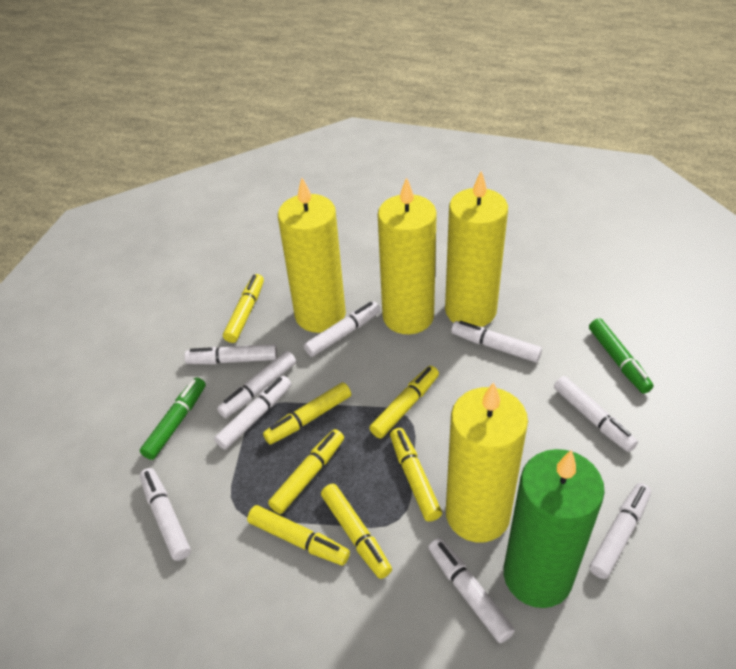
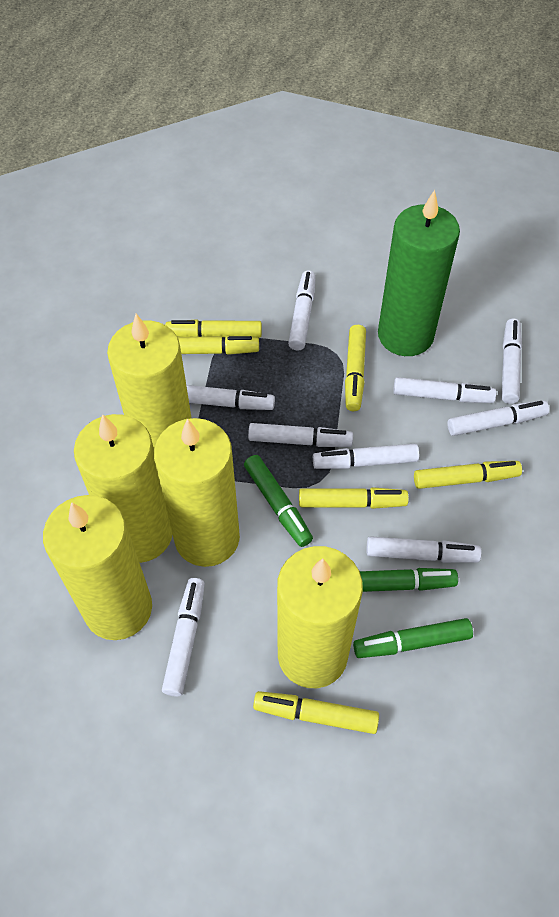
green marker: [140,377,206,460] [589,318,654,394] = 2 -> [244,455,313,547] [353,618,473,658] [360,568,458,592] = 3
yellow candle: [278,178,346,333] [378,177,437,334] [445,171,508,327] [446,382,528,542] = 4 -> [43,495,152,640] [74,414,172,563] [107,314,192,448] [154,418,240,567] [277,546,363,688] = 5
yellow marker: [223,274,264,343] [247,505,350,566] [263,382,351,445] [268,429,344,514] [321,484,392,579] [369,366,439,439] [390,428,442,522] = 7 -> [165,319,262,338] [178,335,259,355] [253,691,379,734] [299,487,409,509] [345,325,366,411] [414,461,522,489] = 6

